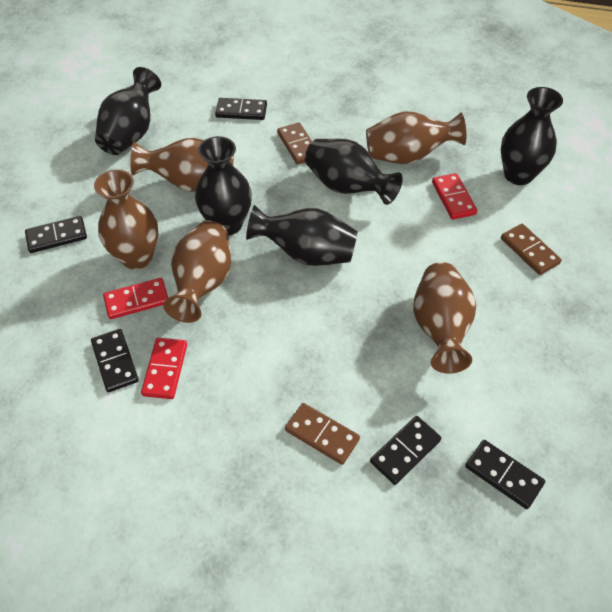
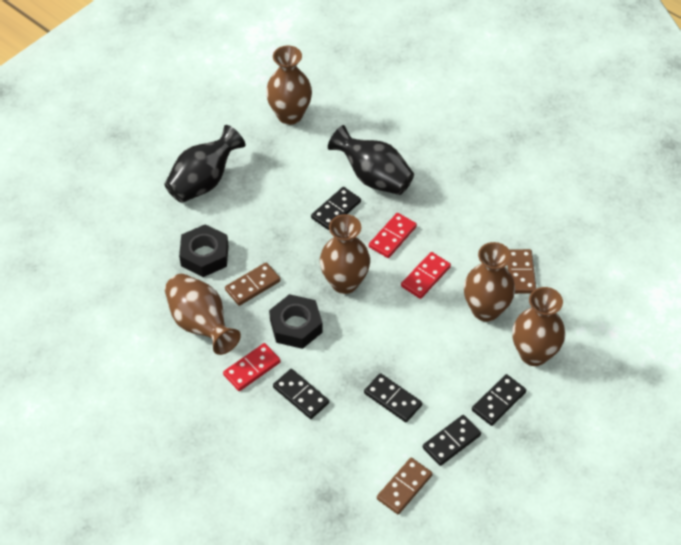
black nut: none = 0 -> [179,224,229,277] [269,294,323,349] = 2
black vase: [95,67,161,155] [195,136,252,236] [246,205,358,266] [305,139,403,205] [501,87,563,185] = 5 -> [165,125,245,203] [328,125,414,195] = 2

